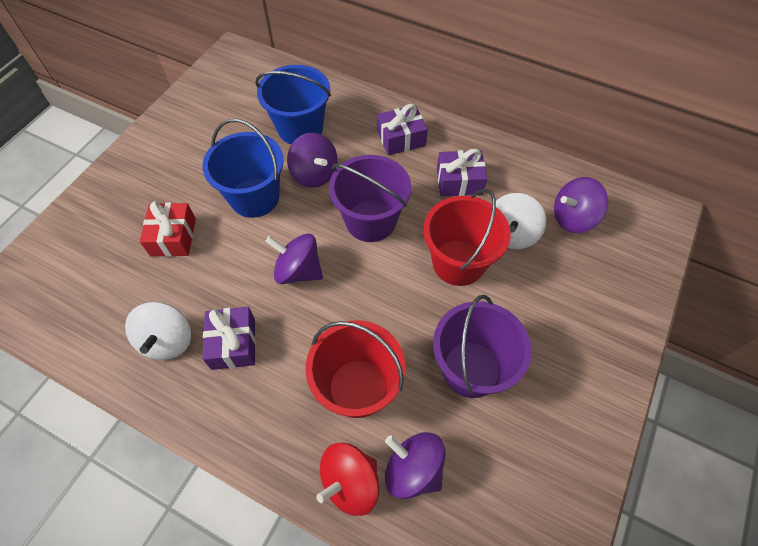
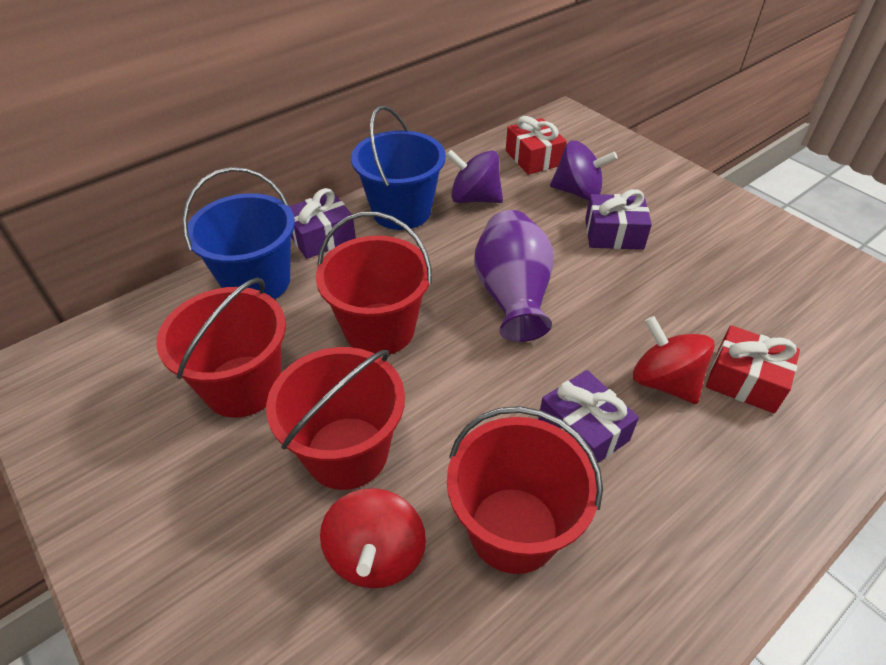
purple bucket: [329,155,411,242] [433,295,532,398] = 2 -> none = 0
purple spinning top: [265,233,323,284] [287,133,338,188] [385,432,445,499] [554,177,608,233] = 4 -> [446,149,503,203] [550,141,617,200] = 2
purple vase: none = 0 -> [474,210,554,342] = 1
red bucket: [305,320,405,418] [423,189,511,286] = 2 -> [156,278,286,418] [266,347,405,490] [316,212,432,355] [447,406,603,574] = 4
red gift: [140,201,196,257] = 1 -> [506,116,567,175] [706,325,800,413] = 2
red spinning top: [316,443,379,516] = 1 -> [320,488,426,588] [633,316,715,404] = 2
white spinning top: [125,302,191,360] [496,193,546,249] = 2 -> none = 0

